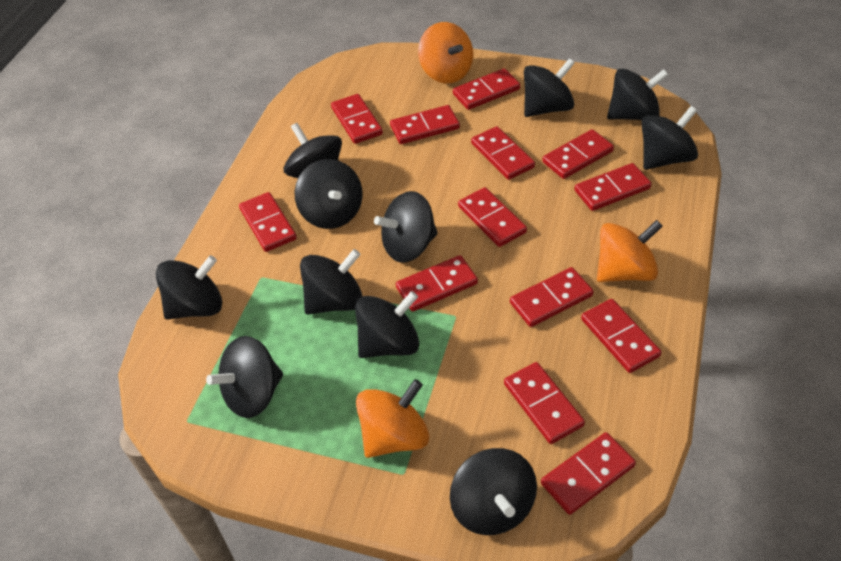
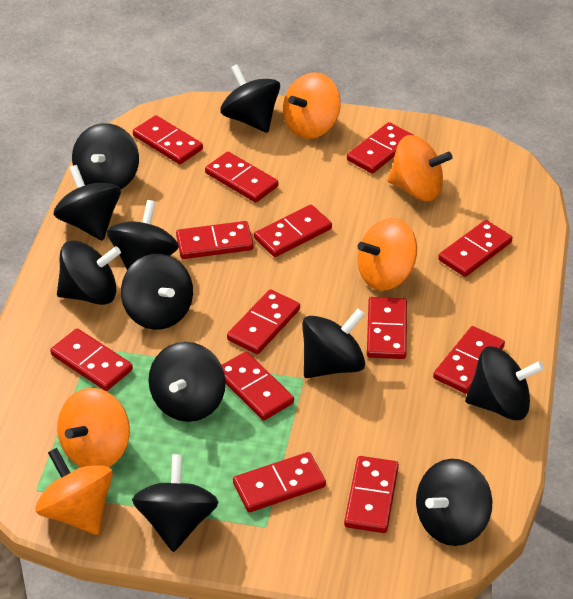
orange spinning top: [356,379,429,458] [418,22,473,84] [597,220,663,282] = 3 -> [35,448,113,535] [57,388,130,467] [283,72,341,139] [357,218,417,291] [388,135,453,201] = 5

